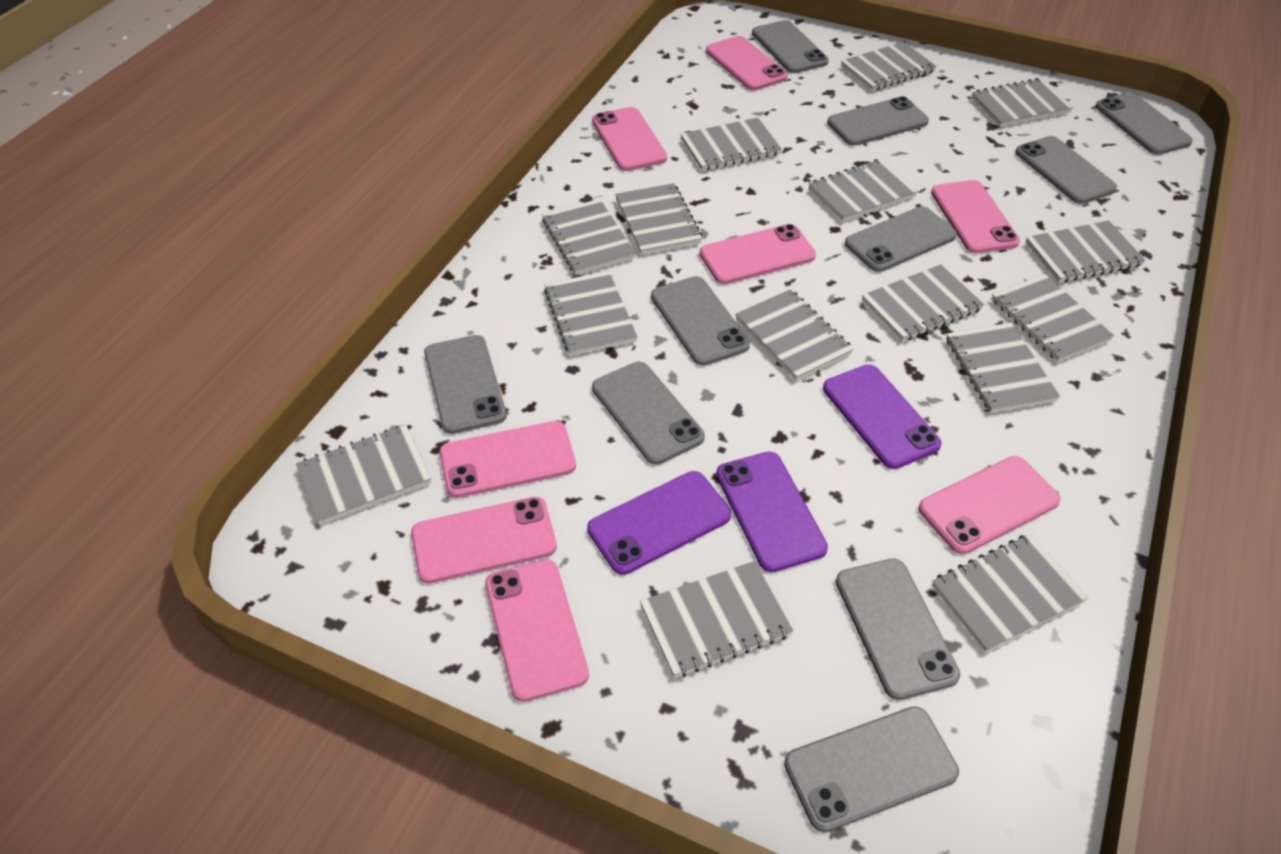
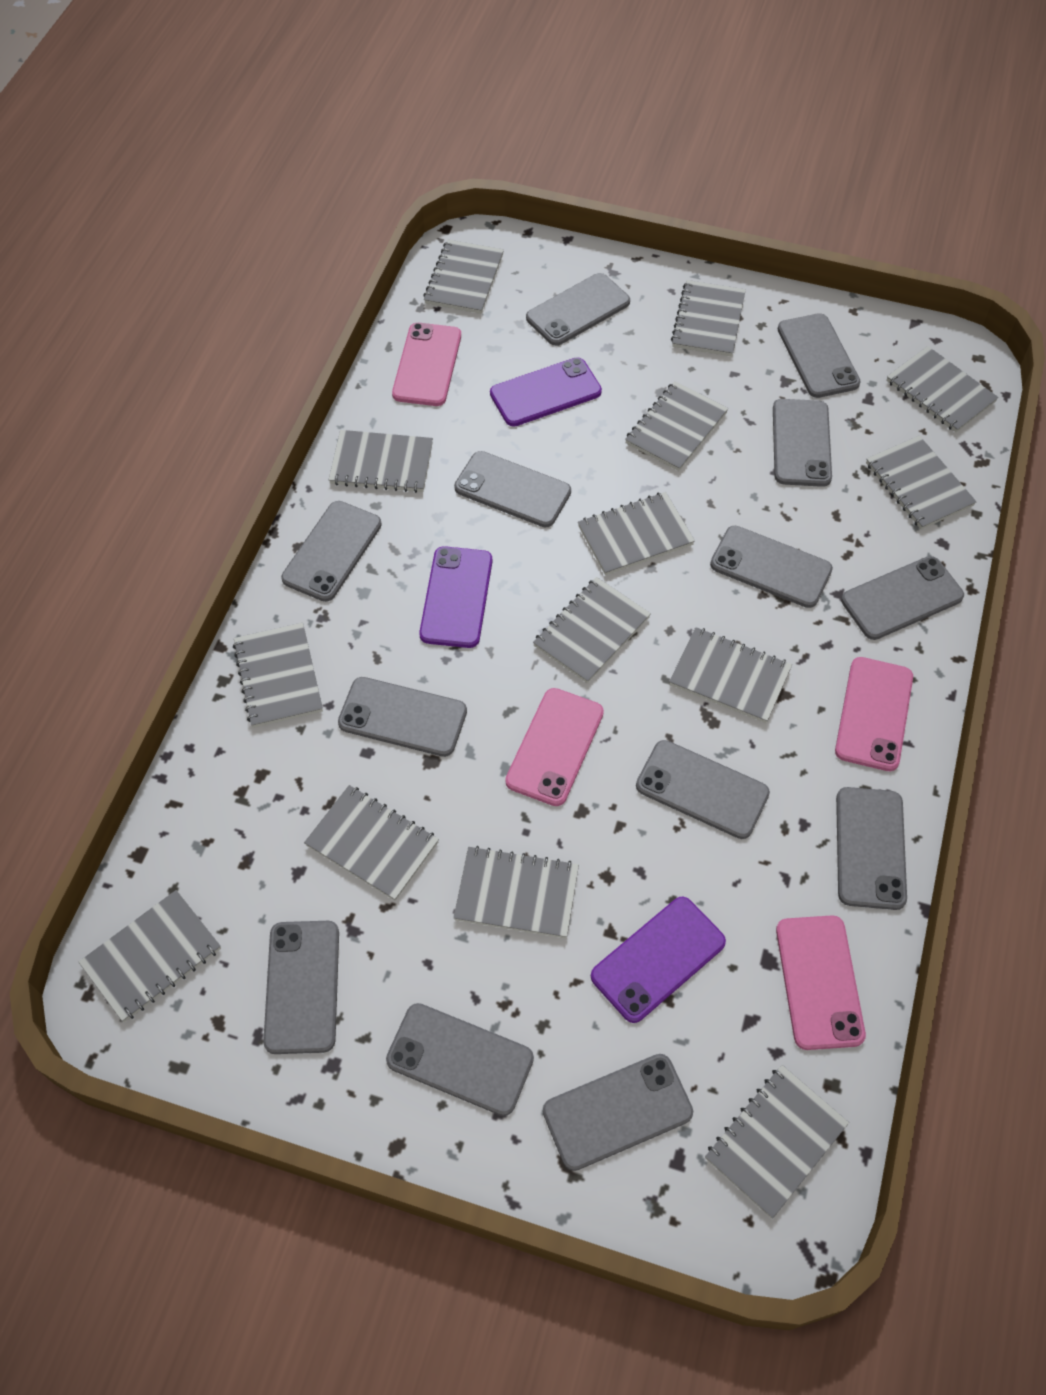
grey notebook: [296,425,431,525] [542,199,636,275] [544,271,637,356] [615,183,702,255] [640,561,793,678] [681,118,782,171] [735,289,854,381] [809,159,918,222] [841,42,937,91] [862,264,984,342] [932,534,1088,653] [946,323,1060,413] [972,78,1073,127] [992,274,1114,362] [1025,220,1146,283] = 15 -> [79,890,221,1022] [233,623,323,728] [304,785,439,901] [329,430,433,493] [423,239,504,314] [453,846,579,939] [533,577,651,683] [578,492,695,575] [625,381,728,471] [669,627,792,723] [671,280,746,357] [705,1065,849,1218] [866,435,976,530] [886,346,999,433] = 14
grey phone: [424,335,507,434] [592,362,705,465] [651,276,750,366] [752,20,829,73] [784,706,959,832] [827,96,929,146] [836,558,960,700] [845,206,957,272] [1015,136,1117,204] [1095,92,1193,155] = 10 -> [263,921,339,1054] [281,501,382,602] [338,677,467,757] [386,1003,534,1116] [454,451,571,527] [526,273,630,346] [543,1054,693,1171] [636,740,770,839] [710,526,833,608] [773,399,832,487] [778,313,861,398] [836,787,907,910] [841,556,964,640] = 13
pink phone: [411,497,557,584] [439,421,576,498] [485,559,589,702] [592,107,667,171] [700,224,816,284] [706,36,788,90] [918,456,1061,554] [931,180,1020,253] = 8 -> [392,323,461,406] [505,688,604,806] [776,915,866,1050] [835,657,913,771] = 4

